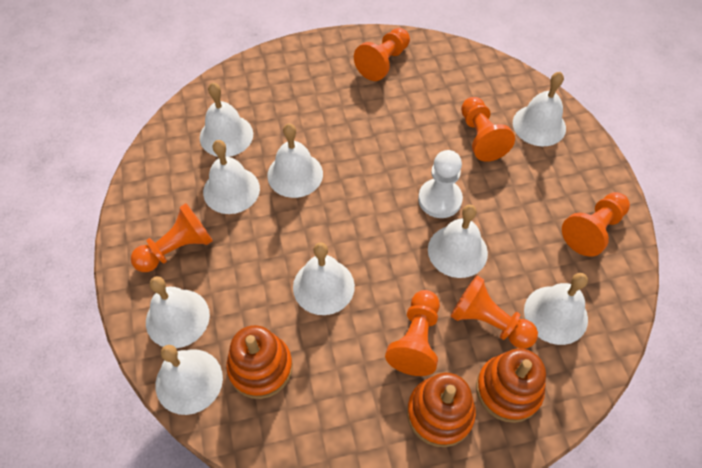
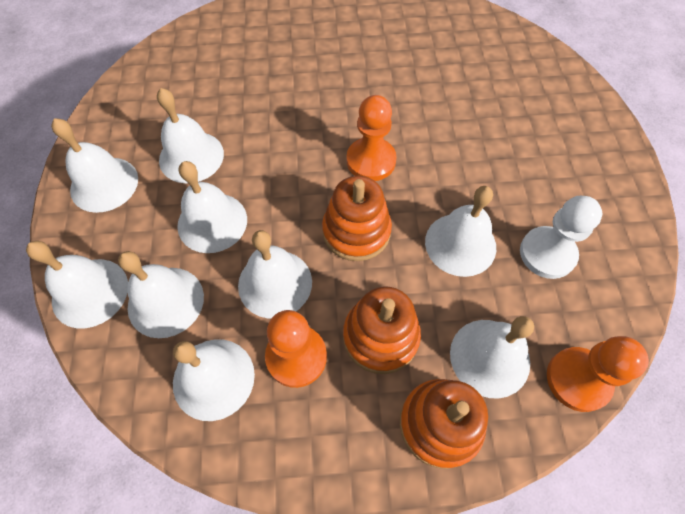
orange pawn: [131,203,213,272] [354,28,410,81] [385,290,440,376] [450,275,538,349] [461,97,515,162] [562,192,630,257] = 6 -> [265,310,327,388] [347,95,397,181] [547,336,649,412] = 3

